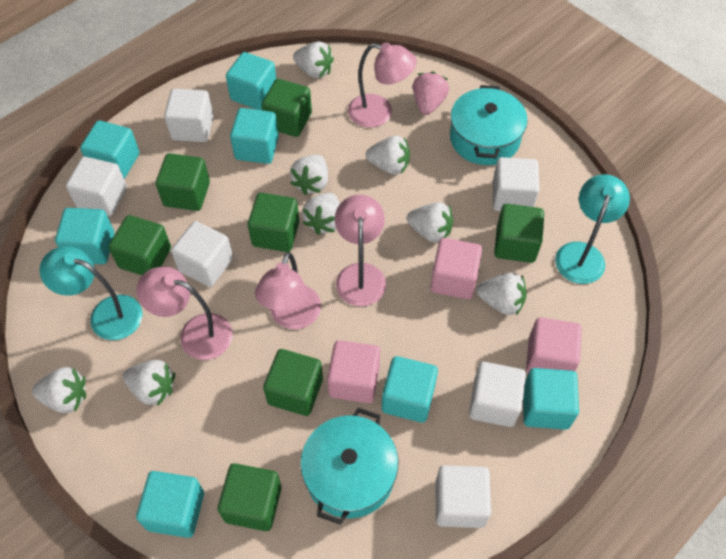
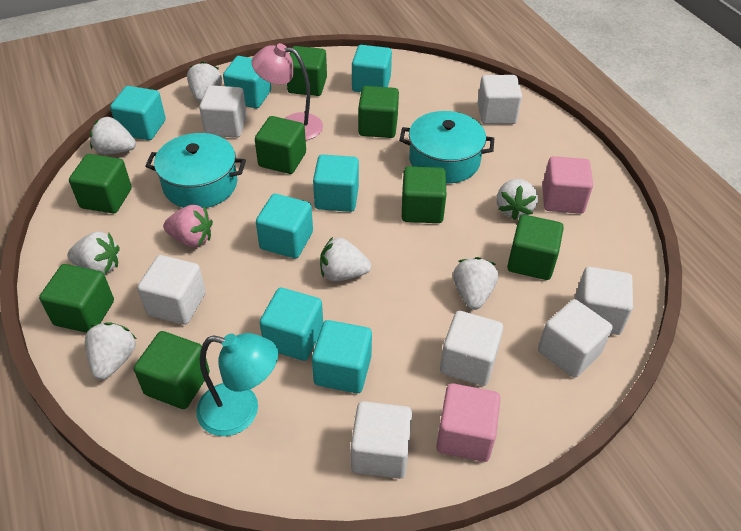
green cube: [109,215,171,275] [156,153,210,211] [218,463,282,531] [248,193,300,252] [262,79,312,137] [263,349,323,416] [494,204,544,263] = 7 -> [39,264,114,333] [69,154,132,213] [134,331,210,409] [255,116,306,174] [287,46,327,96] [358,86,399,138] [402,166,446,223] [507,214,564,280] = 8
pink cube: [327,340,380,403] [431,238,482,299] [526,317,582,374] = 3 -> [436,383,501,462] [542,156,593,214] = 2
pink lamp: [137,267,233,360] [255,252,321,329] [335,195,386,306] [348,42,417,128] = 4 -> [252,43,323,140] = 1
turquoise lamp: [39,246,143,340] [555,174,630,284] = 2 -> [196,333,278,436] = 1
white cube: [66,157,127,216] [164,89,214,142] [171,221,233,287] [436,465,491,528] [469,362,526,427] [493,157,539,211] = 6 -> [137,255,206,325] [199,85,247,138] [351,401,412,479] [440,311,503,386] [478,75,522,124] [538,299,613,378] [575,267,633,335] = 7
white strawberry: [32,367,86,413] [123,360,175,406] [290,155,328,195] [293,41,334,78] [302,193,340,235] [366,136,410,175] [407,202,453,243] [476,272,527,315] = 8 -> [67,232,120,275] [85,322,136,380] [90,117,136,154] [187,61,222,102] [320,237,371,281] [453,257,498,310] [497,179,538,220] = 7

